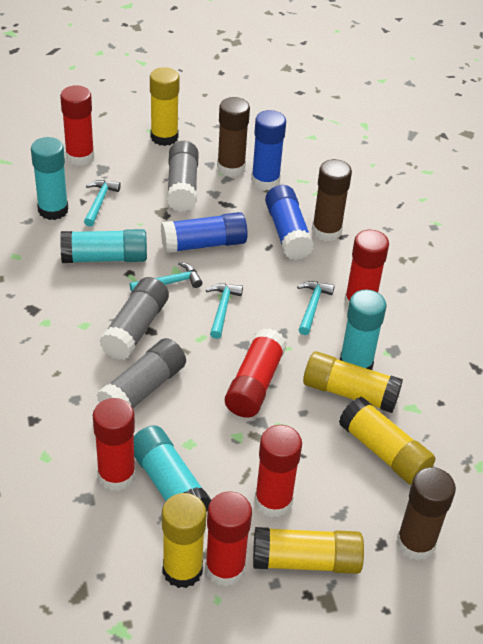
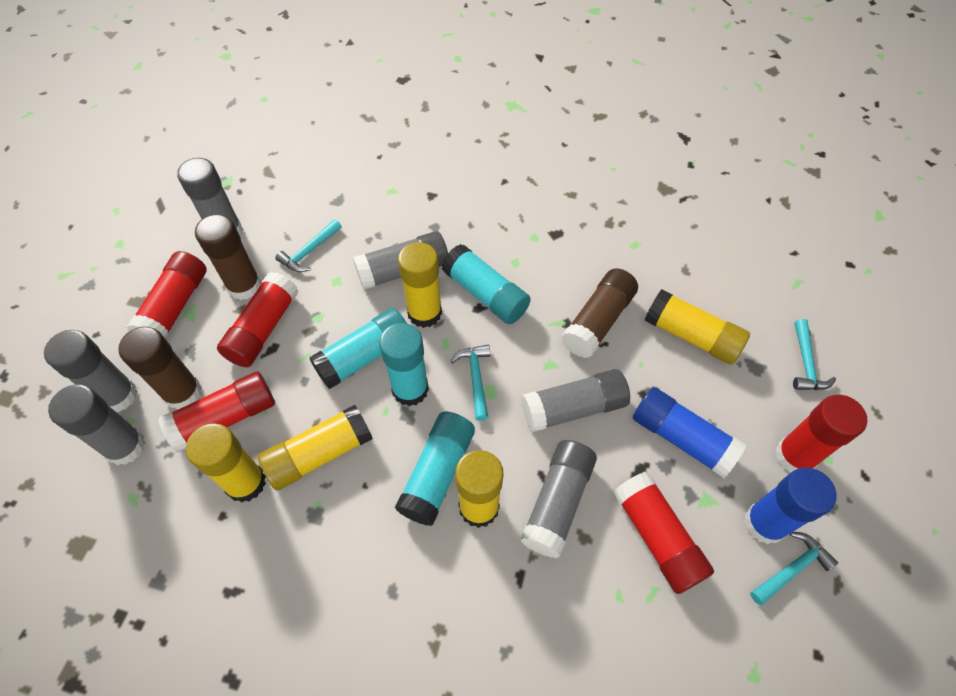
blue glue stick: [161,212,248,253] [251,110,286,190] [265,185,314,260] = 3 -> [633,387,747,478] [744,467,837,544] = 2
grey glue stick: [97,338,186,408] [99,277,169,360] [167,141,199,212] = 3 -> [44,330,138,412] [48,384,146,465] [177,158,243,235] [353,231,448,290] [520,440,597,559] [521,369,630,432] = 6
red glue stick: [60,85,94,166] [93,398,136,491] [205,492,252,586] [225,328,287,418] [255,425,302,518] [344,230,389,309] = 6 -> [127,251,207,339] [158,371,275,452] [217,272,298,367] [613,471,714,594] [775,395,867,473] = 5

